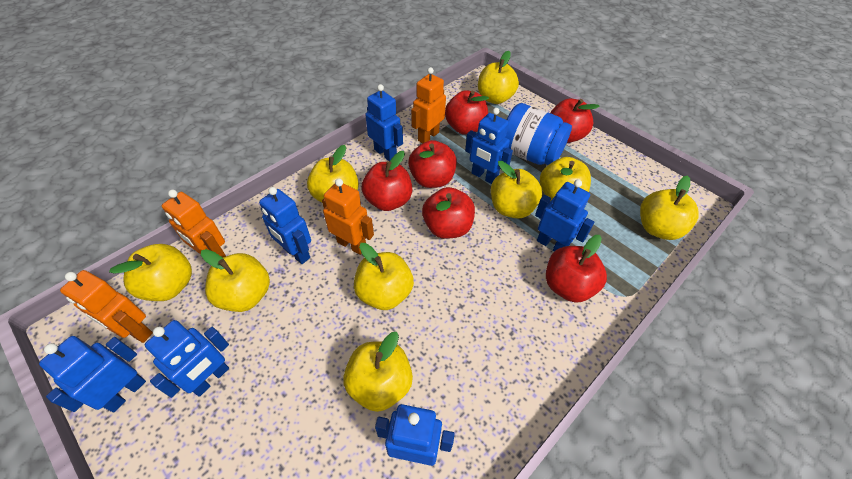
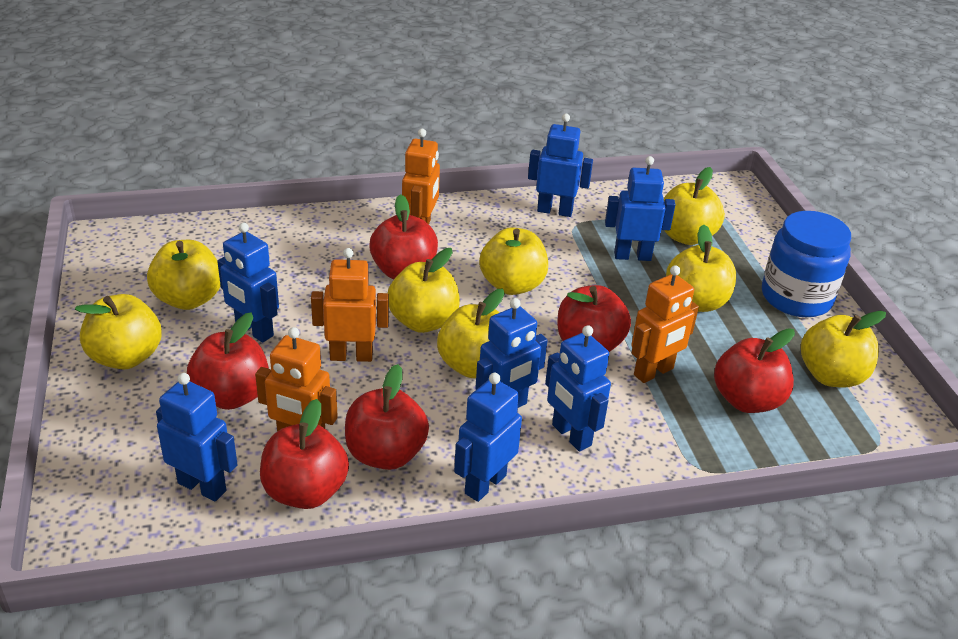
yellow apple: [109,244,192,301] [201,249,270,312] [307,145,359,203] [343,332,413,412] [354,243,414,310] [478,51,519,104] [491,161,542,218] [540,157,591,200] [640,175,699,240] = 9 -> [75,294,162,369] [147,240,221,310] [388,248,460,333] [437,289,505,378] [479,227,548,295] [664,167,725,245] [666,225,736,312] [801,311,886,387] = 8

